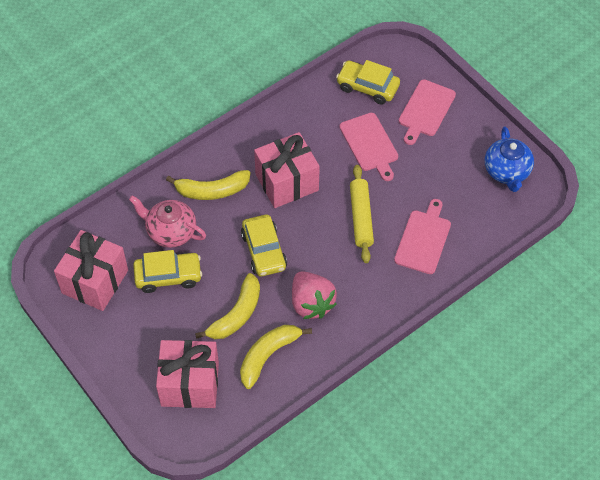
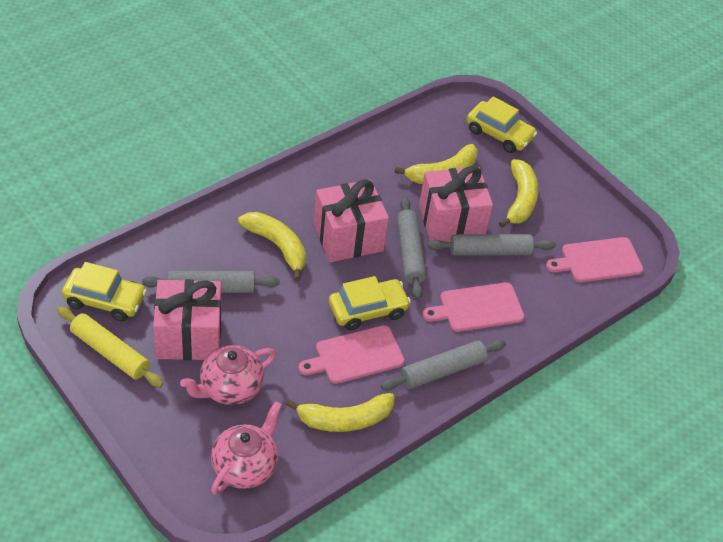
blue teapot: [485,127,534,192] = 1 -> none = 0
grey rolling pin: none = 0 -> [142,271,280,293] [381,339,506,390] [397,197,426,299] [427,234,556,256] = 4
pink strawberry: [292,271,337,319] = 1 -> none = 0
pink teapot: [129,195,206,248] = 1 -> [180,345,276,405] [211,402,282,495] = 2
yellow banana: [166,170,250,200] [195,273,260,339] [240,325,312,389] = 3 -> [238,212,306,281] [286,393,394,432] [394,144,478,184] [499,159,538,228] = 4

